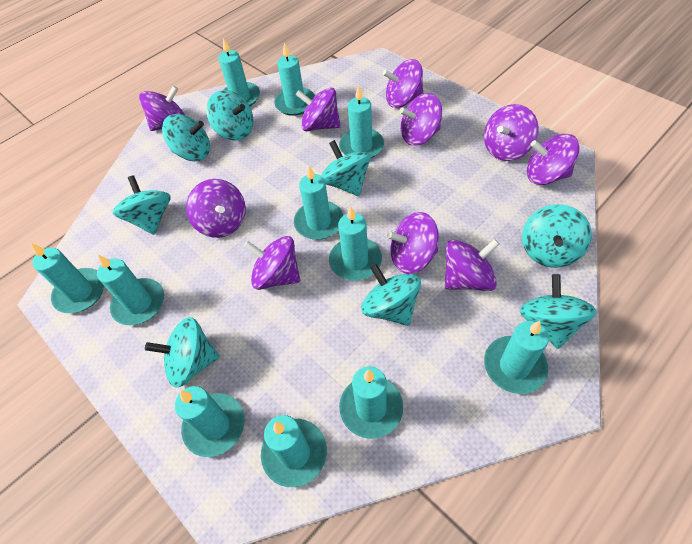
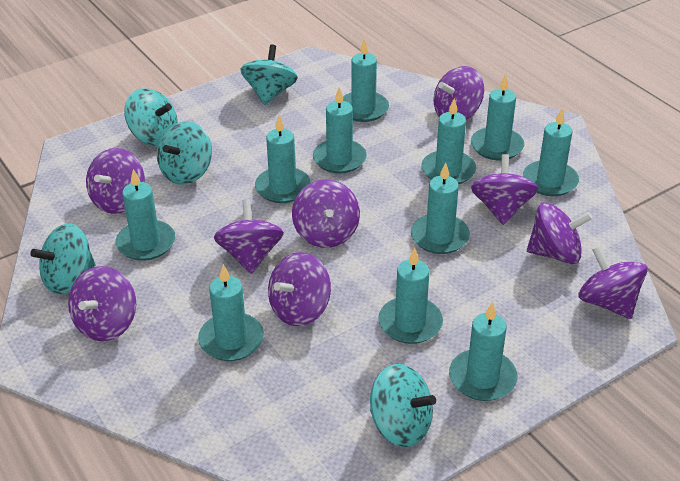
purple spinning top: [139,86,185,131] [186,179,246,238] [243,236,300,290] [296,87,341,131] [383,59,423,108] [387,212,439,274] [399,93,442,146] [445,239,499,291] [484,104,539,161] [527,134,580,185] = 10 -> [68,266,136,341] [86,148,145,214] [214,199,284,274] [268,252,331,326] [292,179,360,248] [434,66,484,120] [471,154,538,225] [527,202,593,264] [578,246,648,319] = 9
turquoise spinning top: [113,175,171,235] [145,317,219,388] [162,114,210,161] [206,90,253,141] [321,140,371,196] [361,264,421,326] [520,274,597,349] [522,204,592,268] = 8 -> [30,224,96,294] [124,88,178,146] [157,121,212,185] [240,44,298,105] [370,364,436,447] = 5

